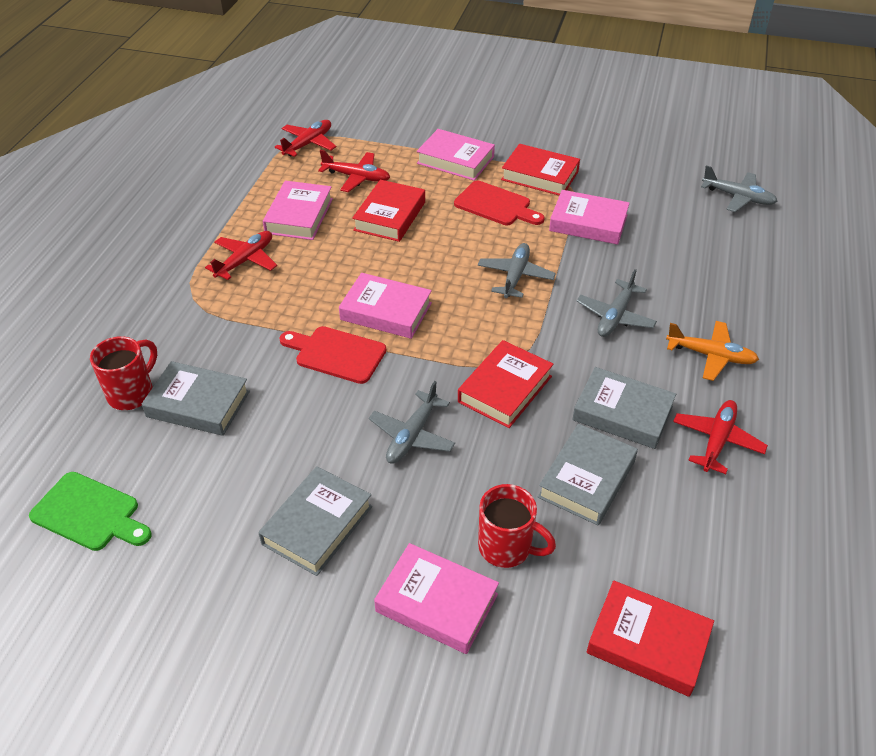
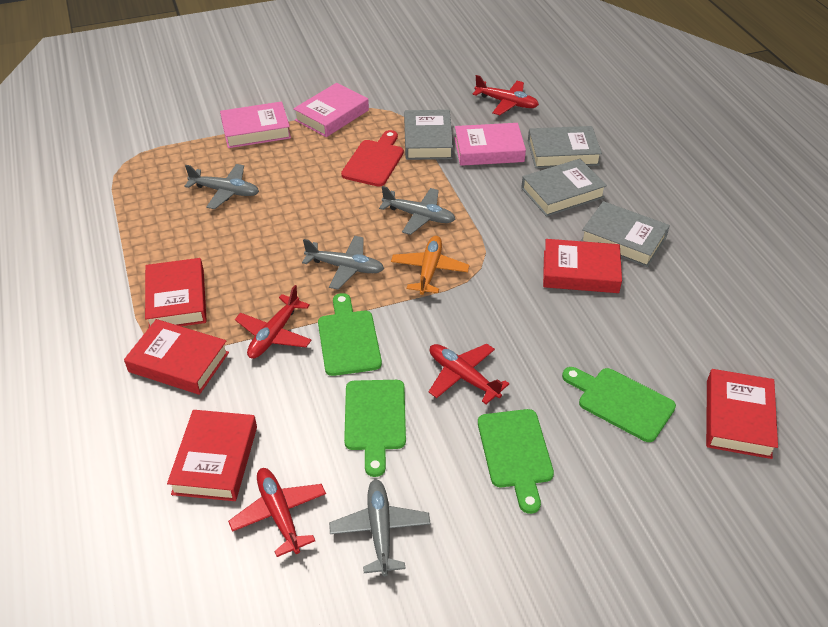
green cutting board: [29,472,152,551] = 1 -> [318,293,382,376] [344,380,406,477] [478,409,554,514] [562,367,676,442] = 4
pink book: [263,181,333,240] [339,273,432,339] [374,543,499,654] [417,129,495,181] [549,190,630,245] = 5 -> [220,101,291,148] [293,83,369,137] [454,123,526,166] = 3
red book: [352,180,425,242] [458,340,554,428] [501,144,580,196] [587,581,714,697] = 4 -> [124,319,229,395] [145,258,207,327] [167,410,257,501] [543,239,622,293] [706,369,778,459] = 5
red cutting board: [279,326,386,384] [454,181,545,225] = 2 -> [341,130,404,186] = 1
red mug: [90,336,157,410] [478,484,556,568] = 2 -> none = 0

